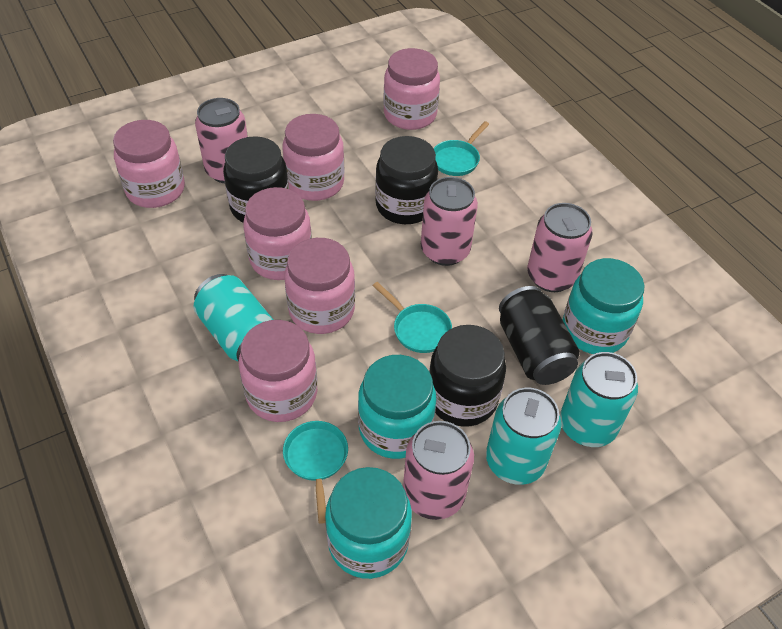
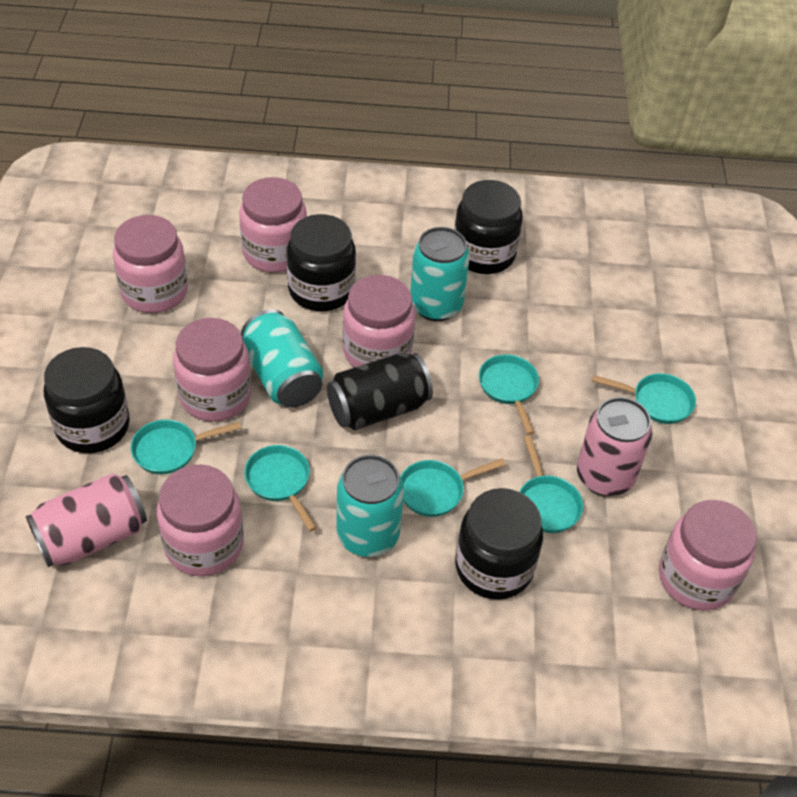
black jar: [223,136,289,223] [375,136,438,224] [429,325,506,427] = 3 -> [44,347,130,453] [287,214,356,311] [454,180,523,274] [456,488,543,600] = 4
pink can: [195,98,248,183] [403,421,474,520] [421,177,478,266] [527,203,593,292] = 4 -> [26,473,147,567] [577,397,653,496] = 2
turquoise jar: [325,467,412,579] [358,355,436,459] [563,258,644,354] = 3 -> none = 0
turquoise pan: [283,421,348,524] [373,282,452,353] [434,121,489,176] = 3 -> [130,419,241,474] [244,445,317,531] [401,459,505,517] [479,354,539,435] [519,436,583,533] [592,373,696,424] = 6

